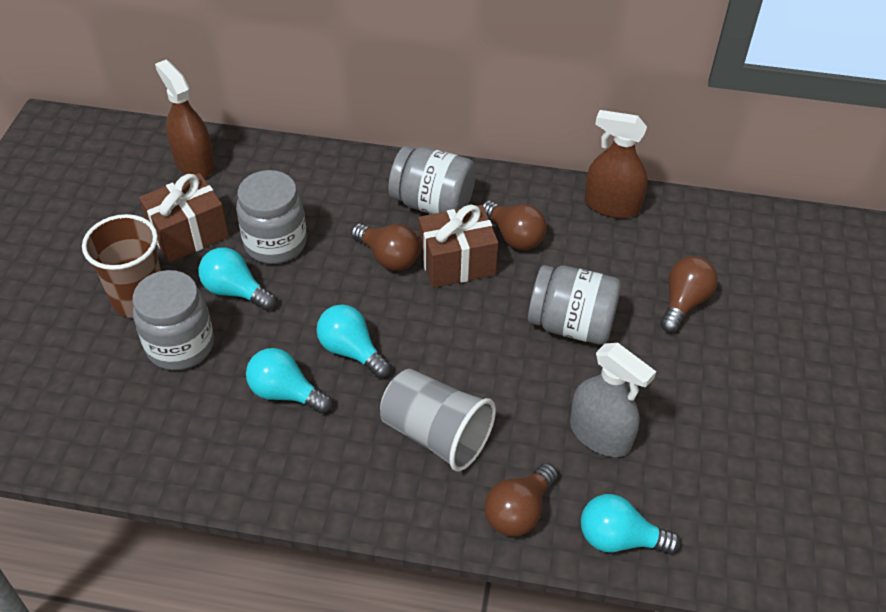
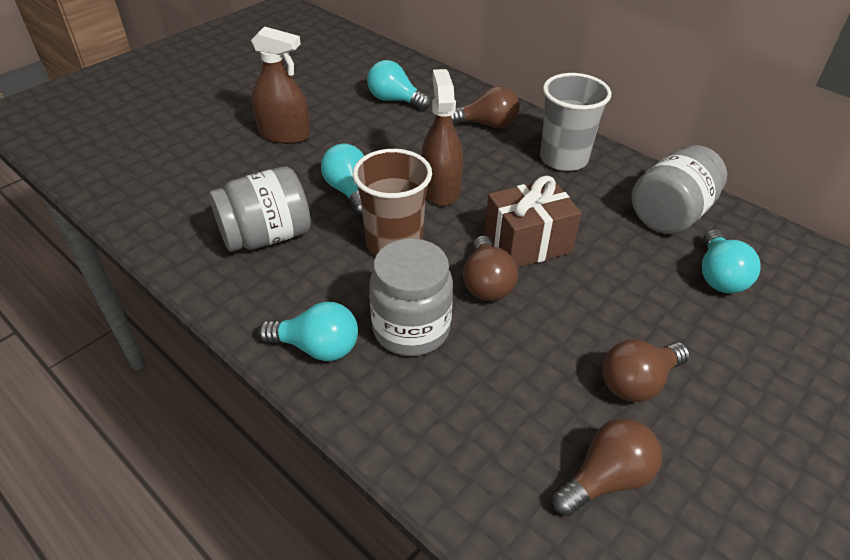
brown gift: [139,173,229,262] [418,204,498,288] = 2 -> [484,176,581,268] = 1
grey jar: [133,270,214,370] [236,170,307,264] [389,146,476,214] [528,265,621,345] = 4 -> [209,166,311,252] [369,238,453,356] [632,145,727,234] = 3
grey spray bottle: [570,343,656,457] = 1 -> none = 0

